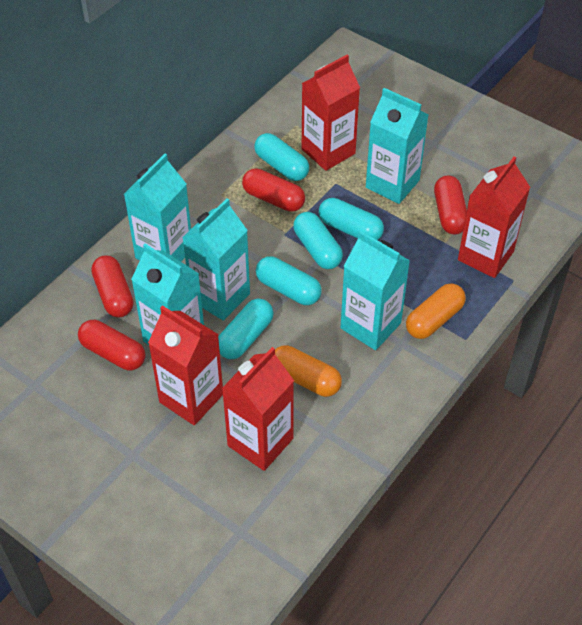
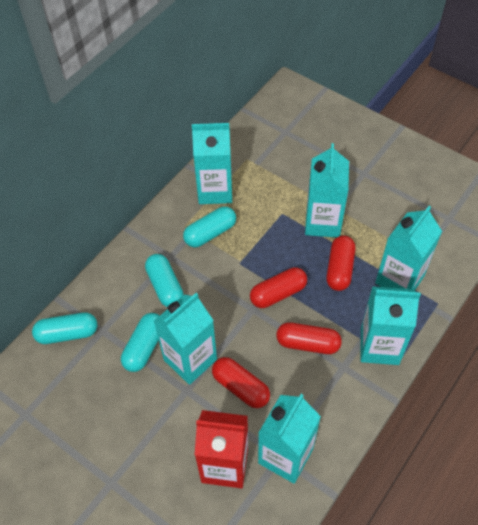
orange capsule: [275,345,342,397] [406,283,466,339] = 2 -> none = 0
red carton: [148,305,223,425] [222,347,294,471] [302,55,360,171] [458,156,530,278] = 4 -> [195,410,248,488] = 1
turquoise capsule: [218,299,274,359] [254,133,309,181] [256,257,322,305] [293,212,343,269] [319,198,384,240] = 5 -> [32,312,97,344] [121,313,160,372] [145,254,184,307] [183,206,236,247] = 4
turquoise carton: [124,153,191,262] [131,243,204,345] [182,198,250,321] [340,230,410,350] [366,88,429,204] = 5 -> [154,293,217,385] [192,123,232,204] [258,394,321,484] [305,143,349,238] [361,286,421,365] [375,206,442,290] = 6

